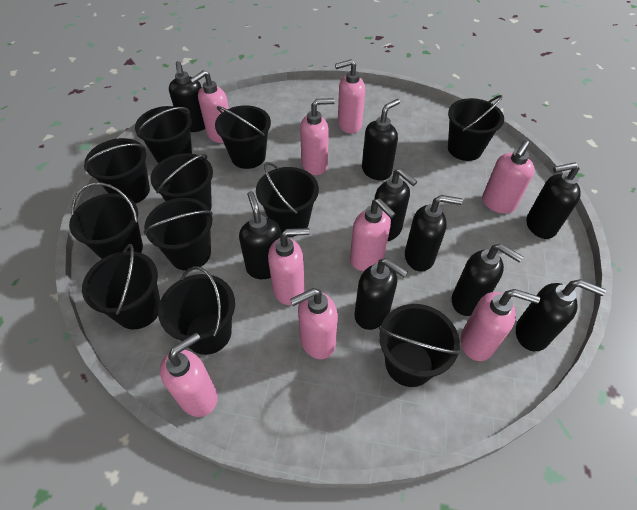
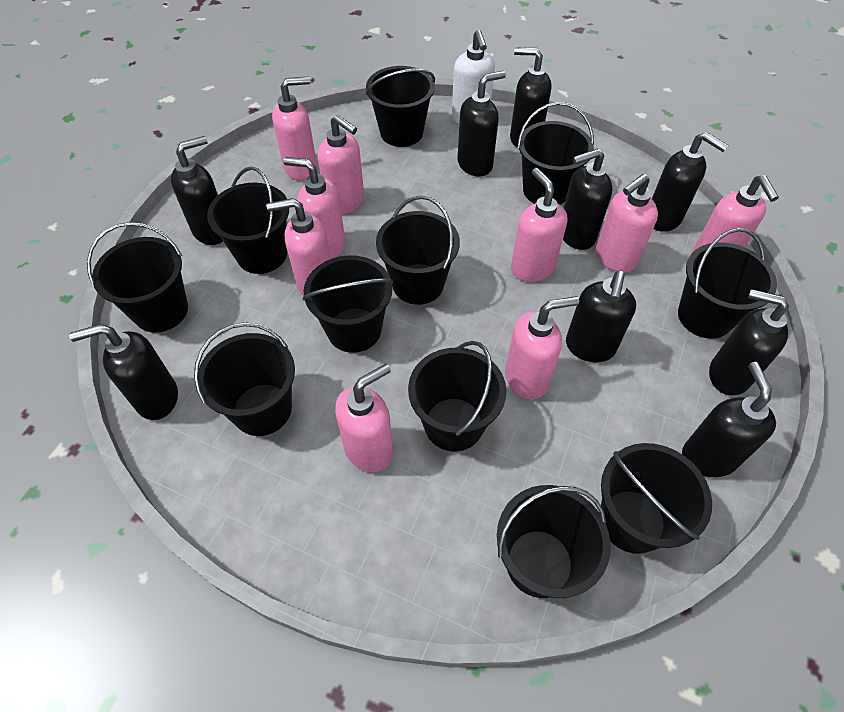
white soap dispenser: none = 0 -> [452,30,495,124] = 1

